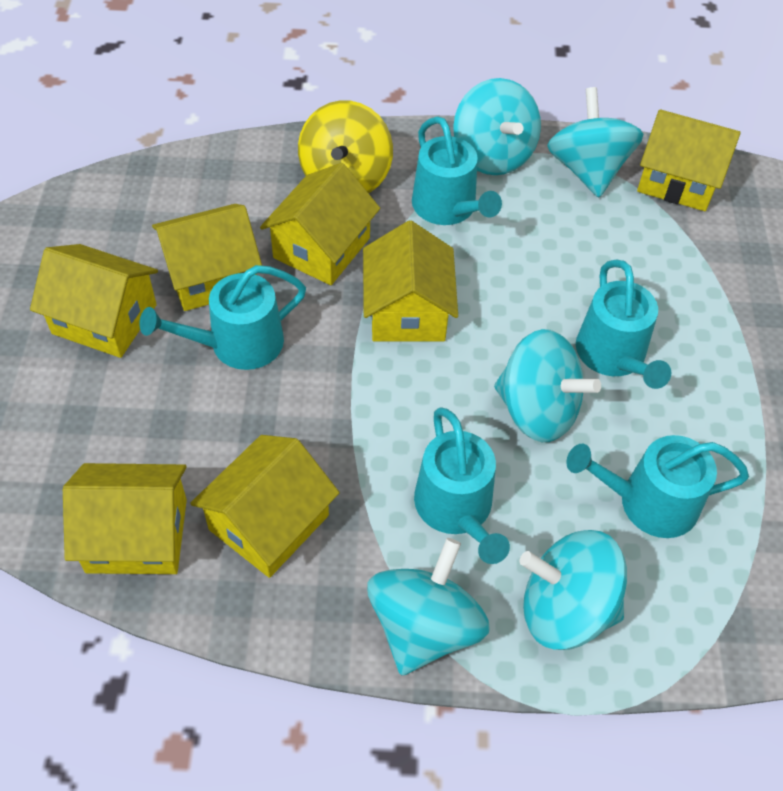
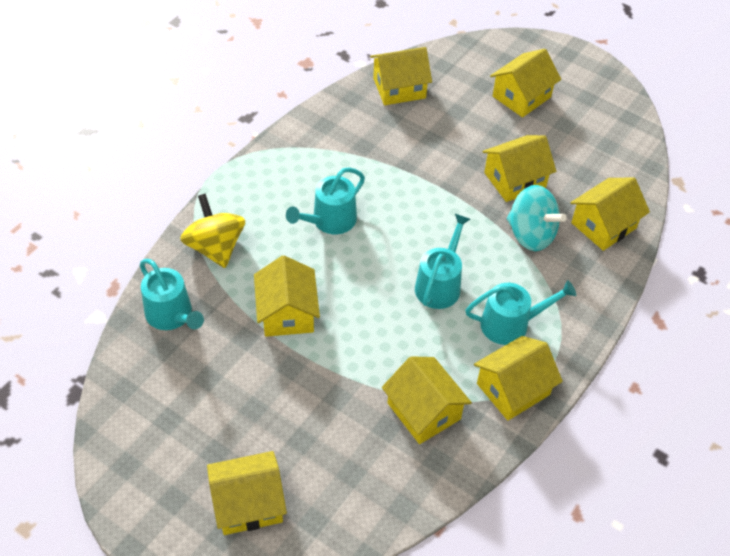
turquoise spinning top: [367,538,490,675] [453,78,541,175] [494,329,601,442] [519,530,627,650] [547,87,643,197] = 5 -> [507,185,567,251] = 1
turquoise watering can: [139,265,306,370] [412,116,502,225] [414,407,510,564] [566,435,749,538] [576,260,671,389] = 5 -> [140,259,204,330] [286,167,365,234] [415,214,470,309] [465,280,576,345] = 4
yellow house: [30,244,158,358] [63,463,187,574] [152,204,262,311] [190,435,340,578] [260,163,380,285] [363,221,458,341] [637,109,741,211] = 7 -> [207,451,287,535] [254,255,320,337] [370,47,432,105] [382,356,472,444] [474,336,563,421] [482,135,556,202] [490,49,561,117] [570,177,650,251] = 8

